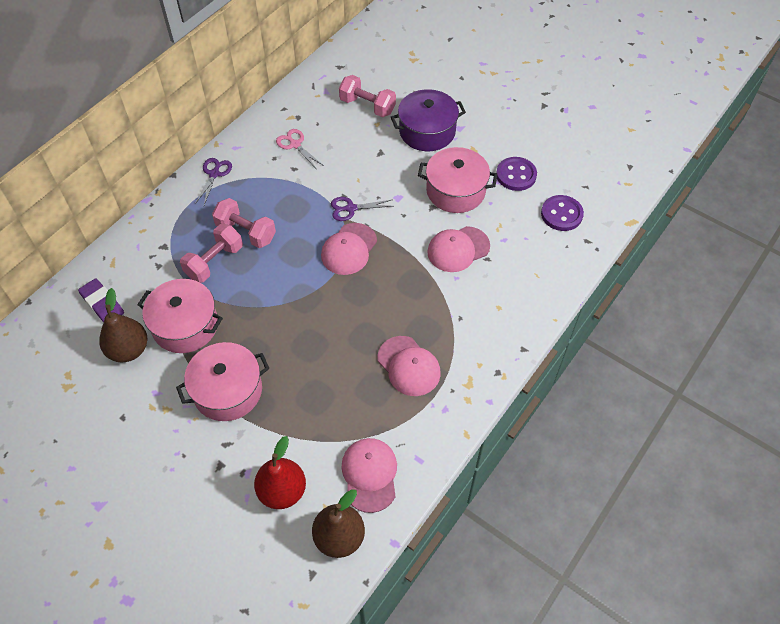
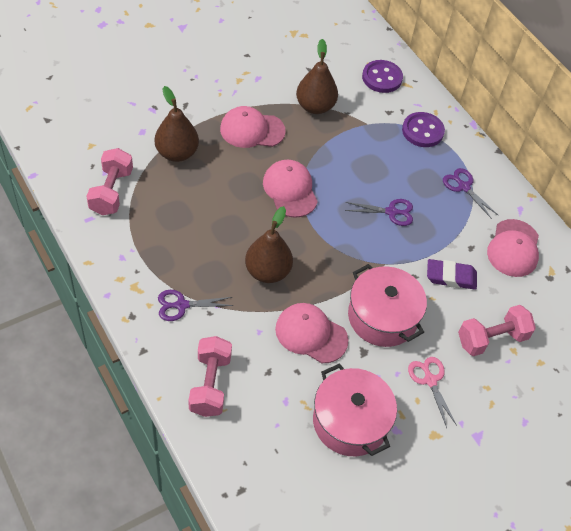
brown pear: [99,288,147,362] [312,489,365,558] = 2 -> [155,86,199,162] [245,206,293,283] [296,39,338,114] = 3
pink pot: [137,279,223,353] [176,342,269,421] [418,147,497,213] = 3 -> [313,363,397,456] [348,264,427,347] = 2
purple pot: [391,89,466,151] = 1 -> none = 0
purple scissors: [195,158,232,205] [331,197,392,221] = 2 -> [158,290,234,321] [345,199,413,226] [443,168,499,219] = 3
red pear: [254,436,306,509] = 1 -> none = 0

